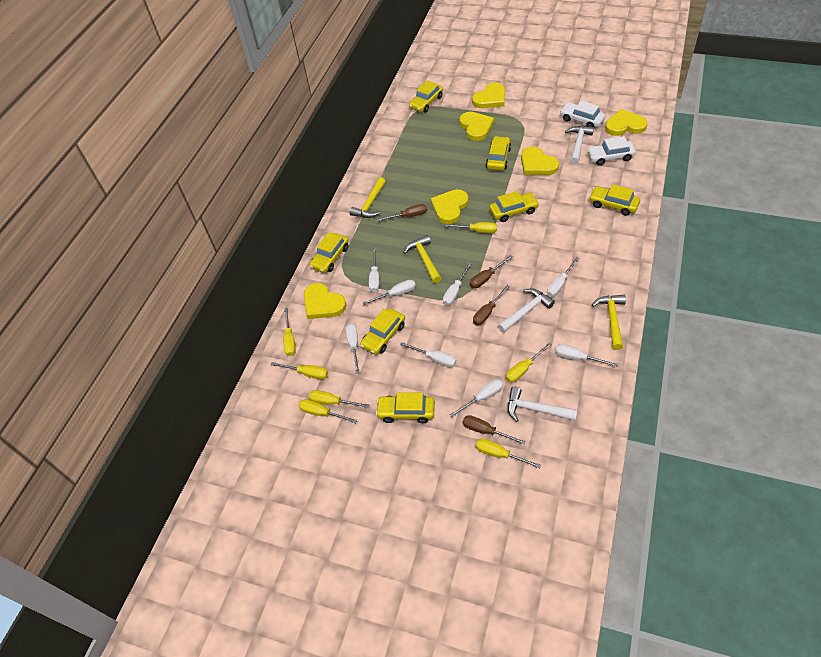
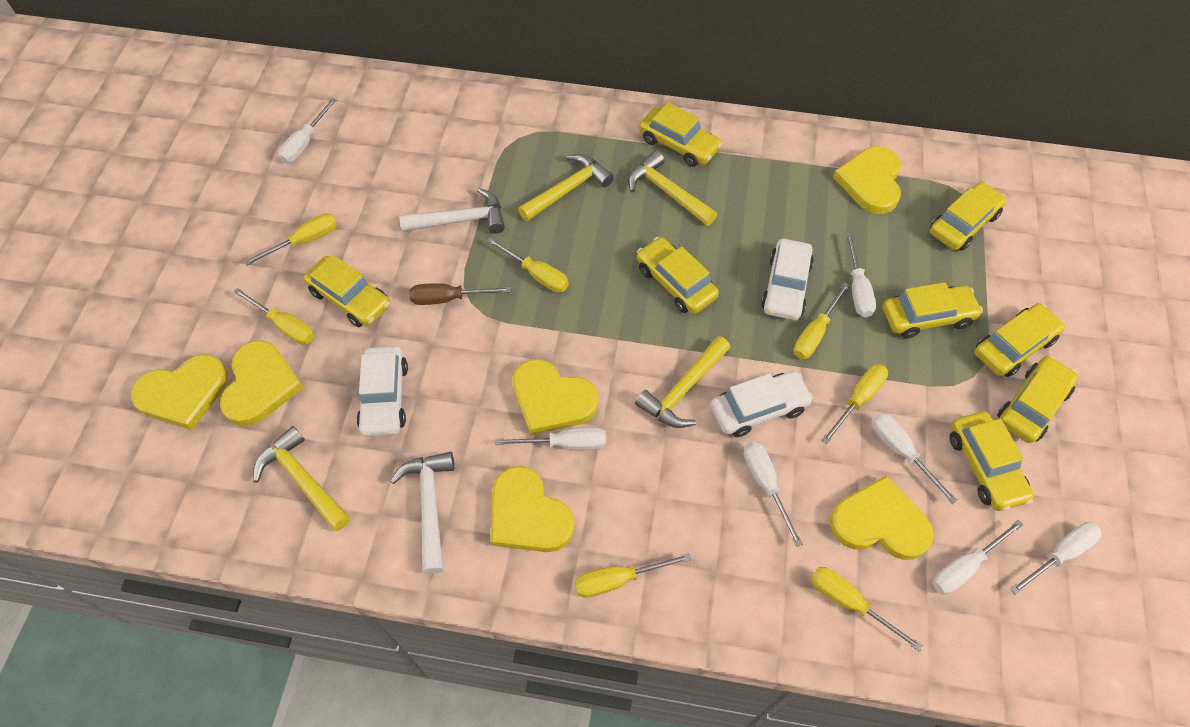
brown screwdriver: [377,204,427,222] [463,415,526,445] [470,255,513,288] [473,285,510,325] = 4 -> [409,283,511,305] = 1
white car: [560,100,605,127] [587,136,636,166] = 2 -> [357,346,408,437] [711,371,814,437] [761,239,814,320] = 3
white hammer: [498,288,555,333] [508,386,577,422] [565,126,594,164] = 3 -> [390,452,454,574] [399,188,505,234] = 2
white screwdriver: [346,324,360,374] [363,280,416,305] [369,248,380,292] [400,342,456,367] [443,263,471,305] [450,379,503,417] [547,257,579,297] [555,344,618,367] = 8 -> [278,98,337,163] [495,427,606,450] [744,441,803,547] [846,233,876,318] [871,413,957,504] [933,520,1023,594] [1010,522,1102,595] = 7
yellow car: [310,233,349,273] [360,308,405,355] [376,393,435,423] [409,80,443,112] [486,136,511,170] [489,191,539,222] [589,184,640,216] = 7 -> [303,254,390,327] [637,237,719,314] [639,102,722,167] [883,282,983,339] [930,182,1007,251] [949,411,1034,511] [975,303,1065,377] [997,356,1079,443] = 8
yellow hammer: [350,177,386,218] [403,235,442,283] [592,295,626,350] = 3 -> [253,426,350,531] [518,154,614,221] [628,150,717,226] [635,336,731,428] = 4

